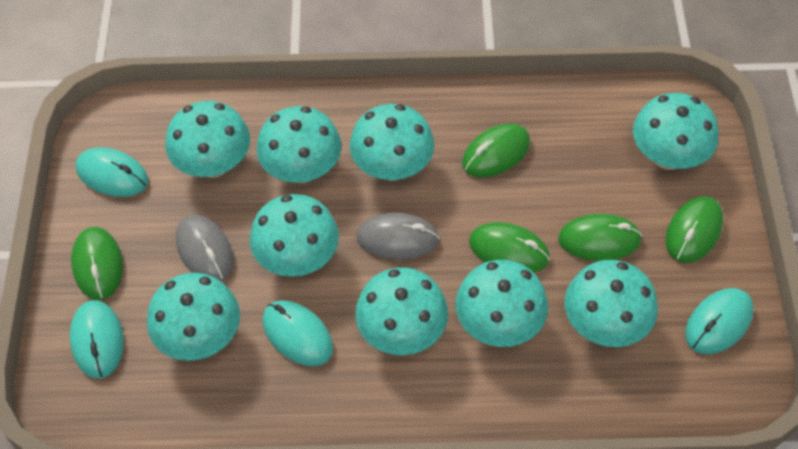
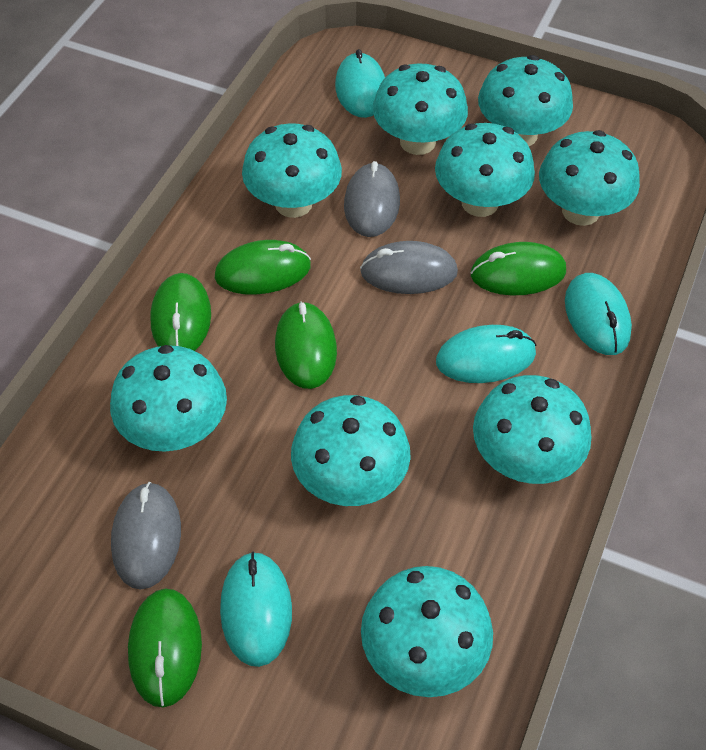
grey mouse: [176,215,233,281] [356,213,439,260] = 2 -> [111,482,181,590] [344,161,400,237] [360,241,458,294] = 3

